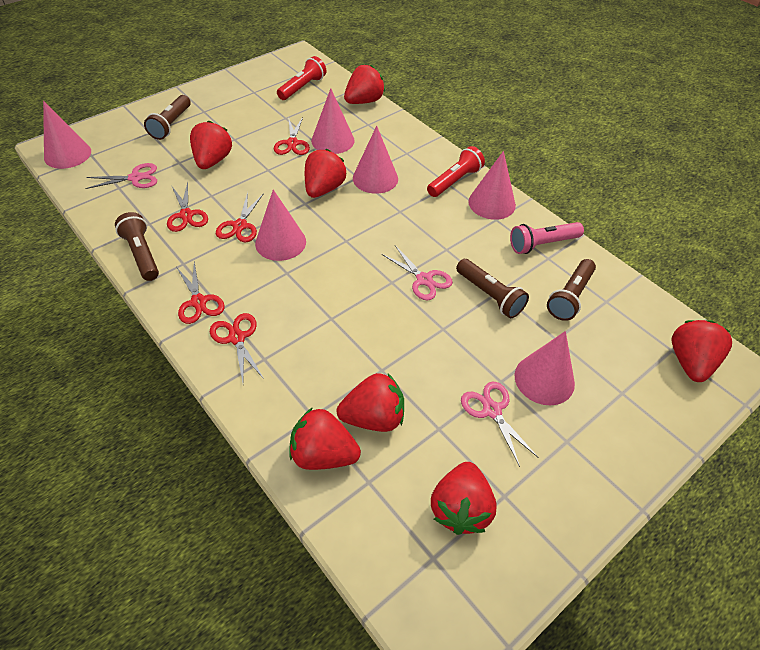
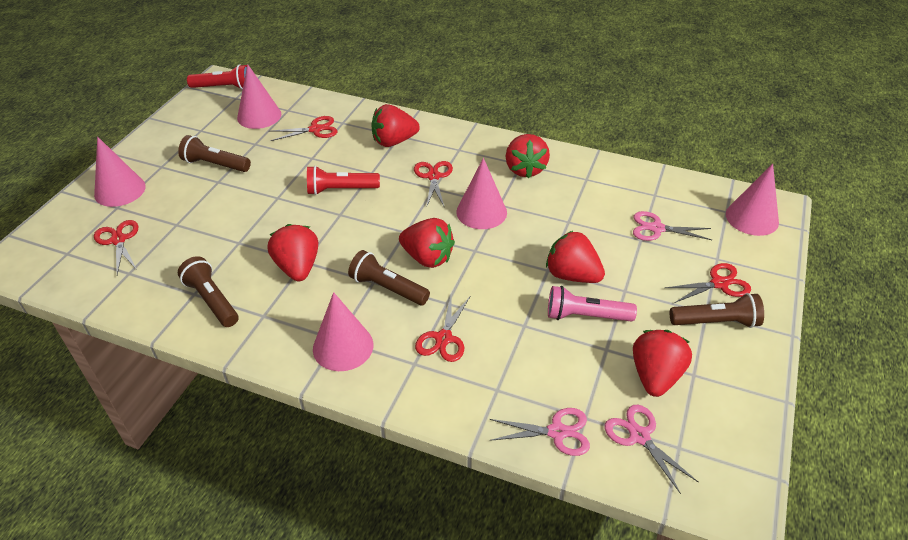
pink cone: [43,101,91,169] [255,189,306,261] [311,88,355,154] [353,126,398,194] [468,151,516,220] [515,331,575,405] = 6 -> [94,137,146,207] [237,64,281,129] [313,292,373,371] [456,158,507,229] [726,164,779,236] = 5
red strawberry: [190,121,232,169] [289,407,361,470] [305,149,346,198] [337,373,404,432] [344,65,385,104] [431,462,497,535] [671,320,732,382] = 7 -> [268,224,318,281] [371,104,420,147] [399,218,455,268] [506,134,550,178] [546,231,605,283] [633,330,692,397] = 6

